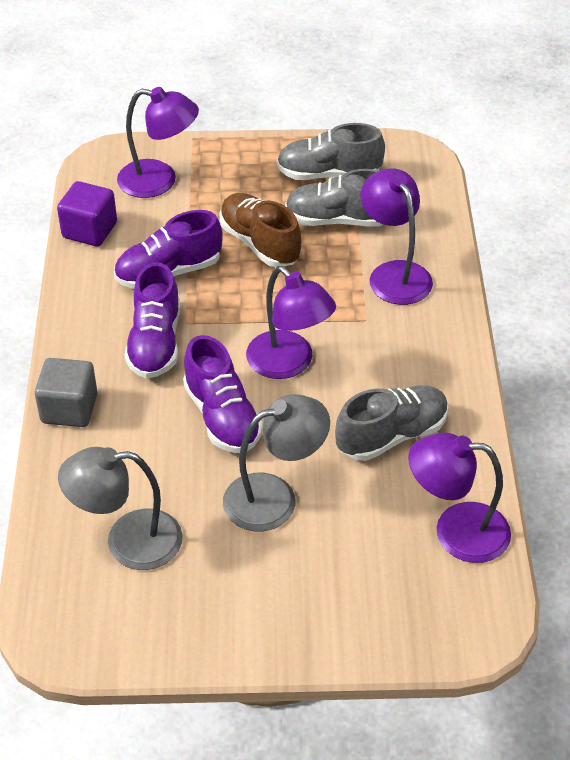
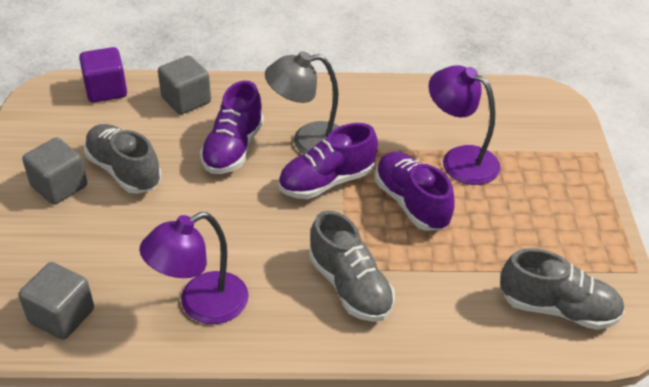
brown shoe: [220,193,301,267] = 1 -> none = 0
grey cube: [35,358,97,427] = 1 -> [19,262,94,340] [22,137,87,205] [158,56,211,114] = 3
grey lamp: [58,447,183,570] [223,394,330,531] = 2 -> [265,51,340,154] = 1
purple lamp: [117,87,199,198] [246,266,336,379] [361,168,433,305] [408,433,511,563] = 4 -> [139,212,249,324] [429,65,501,185] = 2

